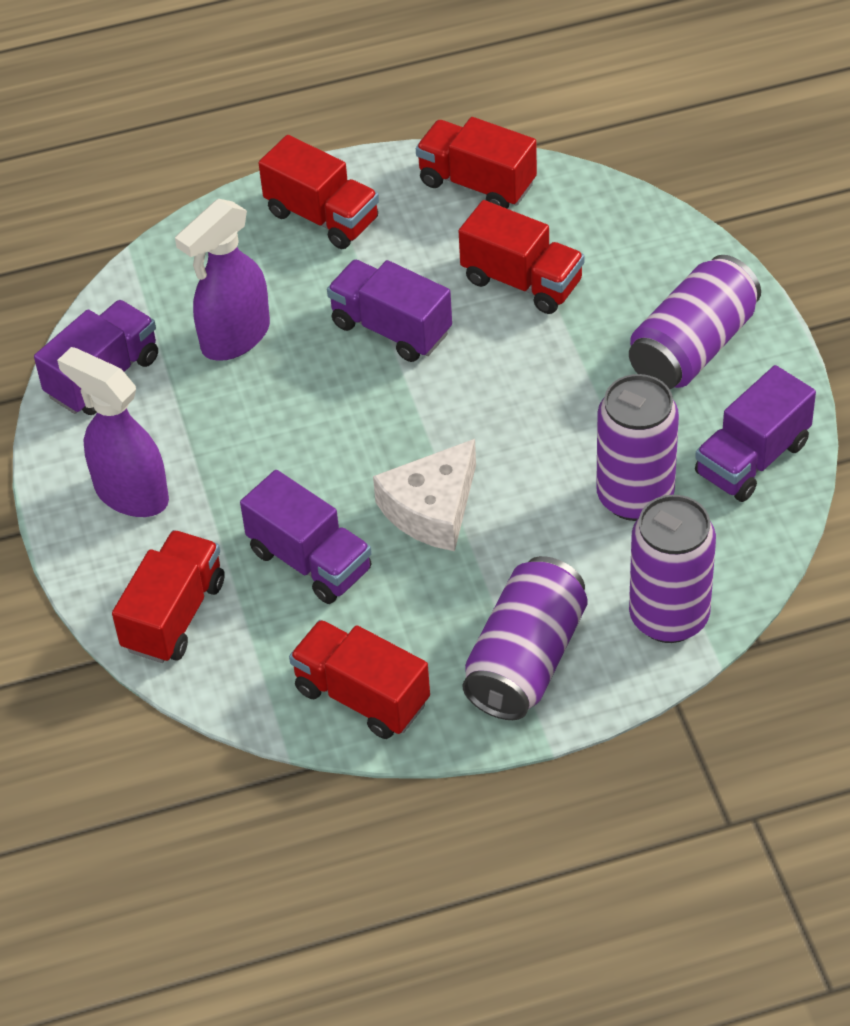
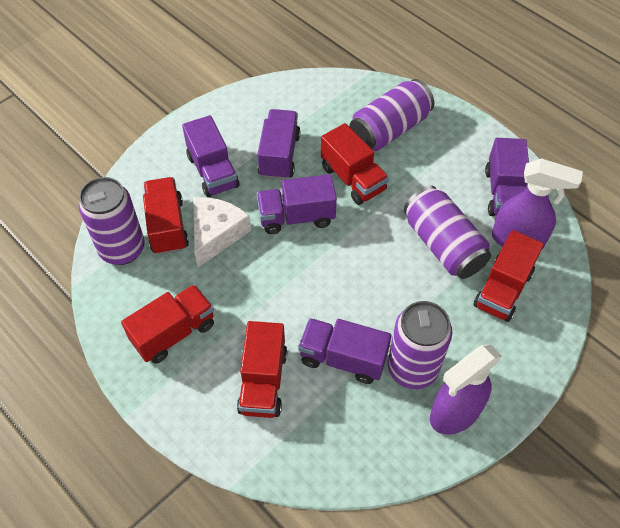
purple truck: [34,300,158,415] [240,470,372,604] [327,260,452,362] [695,365,816,502] = 4 -> [182,115,239,197] [257,174,337,234] [258,109,300,180] [298,318,392,384] [485,138,529,216] = 5

